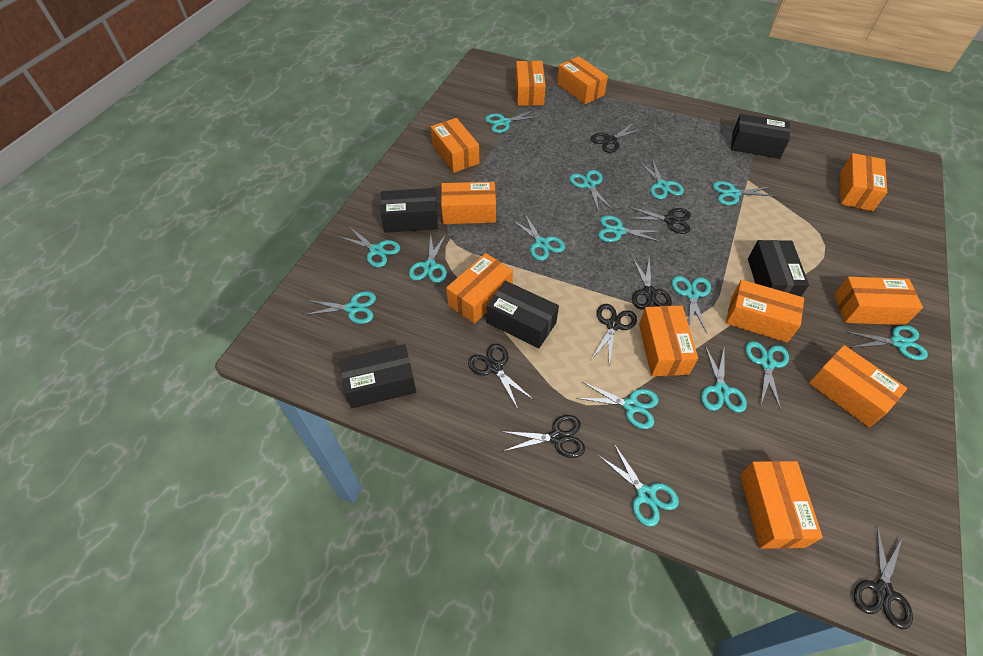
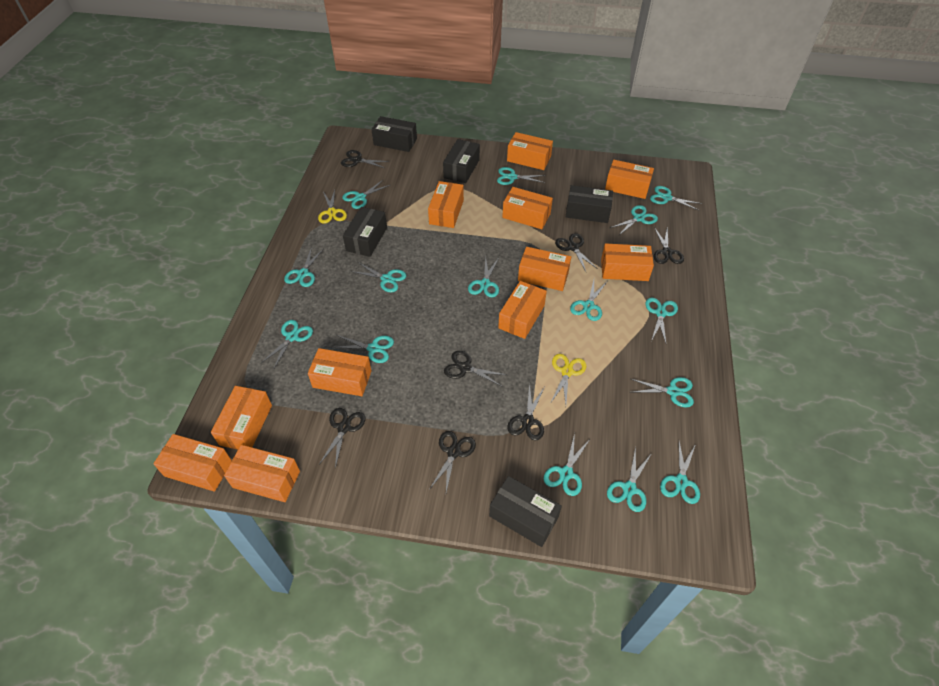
yellow scissors: none = 0 -> [318,190,347,224] [551,354,586,404] = 2

